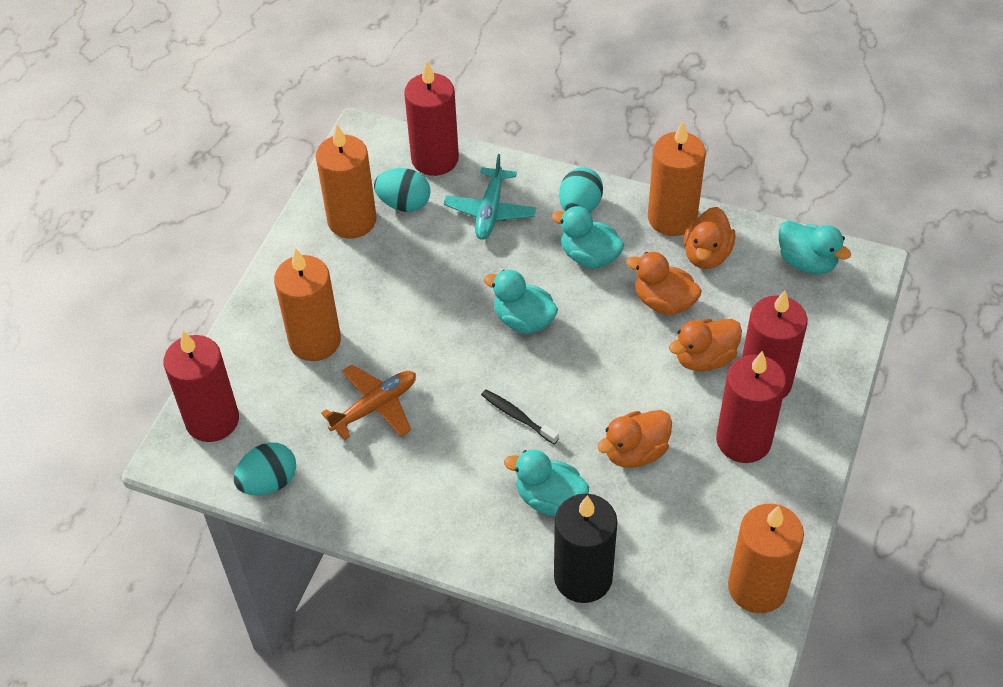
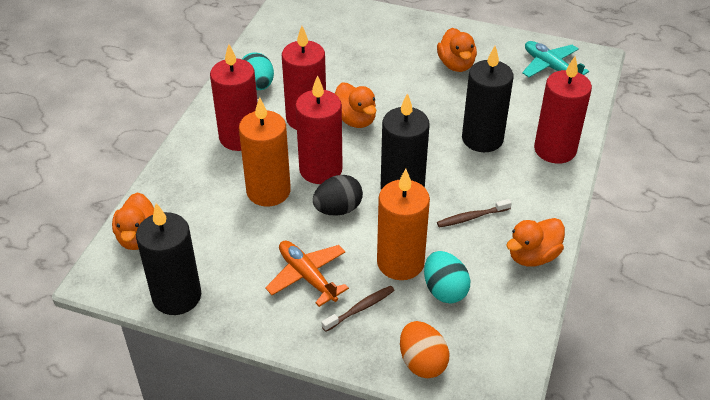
black candle: [554,493,618,603] = 1 -> [136,203,201,315] [381,93,430,190] [462,46,514,152] = 3
black egg: none = 0 -> [313,175,363,215] = 1
black toothbrush: [481,389,559,444] = 1 -> none = 0
brown toothbrush: none = 0 -> [322,286,395,332] [437,199,512,227] = 2
orange candle: [274,248,341,361] [316,125,376,239] [648,121,706,236] [728,504,804,613] = 4 -> [239,97,291,206] [377,169,430,280] = 2
orange egg: none = 0 -> [400,321,449,378] = 1
turquoise duck: [484,270,558,334] [504,450,589,516] [552,206,624,268] [779,220,851,274] = 4 -> none = 0
turquoise egg: [234,442,296,496] [374,168,431,212] [559,167,603,212] = 3 -> [242,52,274,90] [424,251,470,304] = 2

